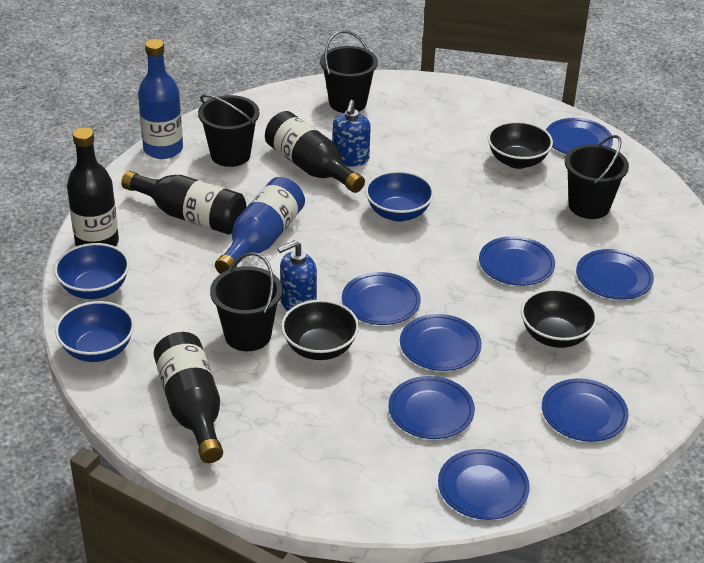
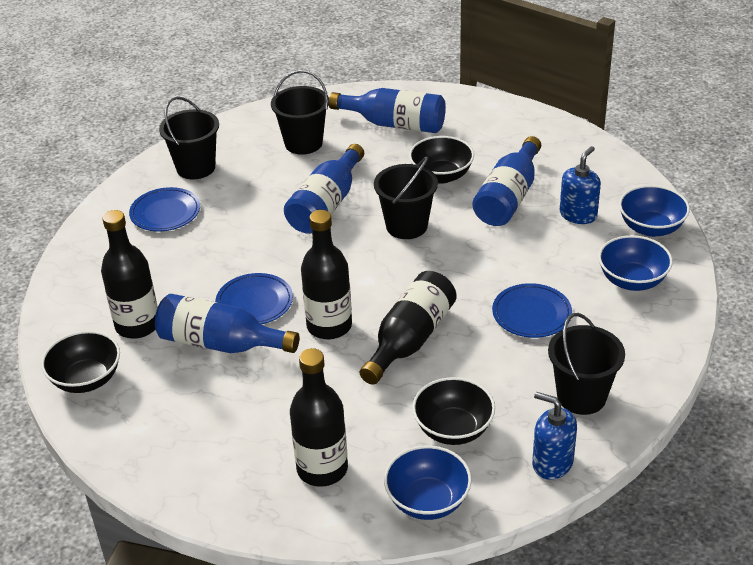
blue bottle: [138,39,183,159] [215,177,305,274] = 2 -> [155,294,299,353] [284,144,364,234] [329,88,446,133] [472,136,541,226] = 4
blue plate: [342,272,421,325] [388,376,475,439] [400,314,482,371] [438,449,530,520] [479,236,555,286] [542,378,628,442] [546,118,613,154] [576,249,654,300] = 8 -> [129,187,200,231] [215,273,293,324] [492,283,572,338] = 3

